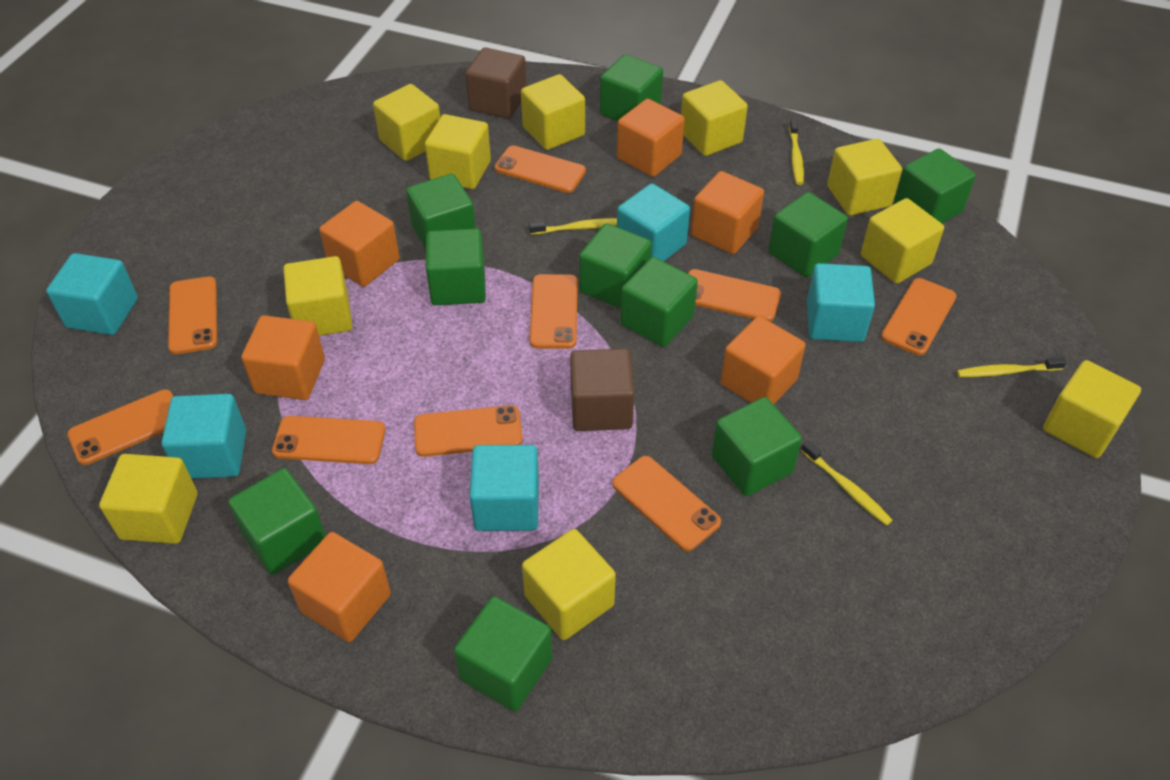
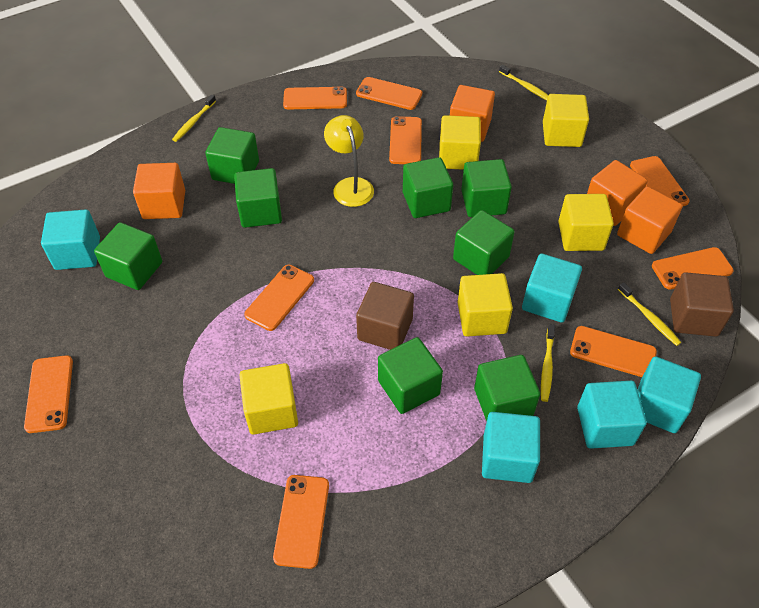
green cube: [228,468,326,575] [406,174,476,249] [426,229,486,305] [454,596,552,711] [579,223,652,309] [600,54,663,121] [620,257,698,347] [712,397,802,496] [768,192,848,278] [894,148,975,223] = 10 -> [94,222,162,290] [205,127,259,184] [234,168,282,228] [378,337,443,414] [403,157,453,218] [453,210,515,275] [461,159,512,217] [474,355,540,421] = 8
orange cube: [241,315,325,400] [288,532,391,642] [319,201,400,287] [617,99,685,177] [691,171,764,254] [721,316,806,404] = 6 -> [133,163,185,219] [450,85,495,142] [587,160,648,226] [617,186,683,254] = 4
yellow cube: [99,454,198,544] [283,256,352,336] [373,84,440,161] [425,114,491,189] [521,74,585,150] [522,529,616,640] [681,80,748,156] [827,139,902,216] [861,198,944,284] [1043,360,1141,458] = 10 -> [239,363,298,435] [439,115,481,170] [457,273,513,336] [543,94,589,147] [558,194,614,251] = 5
yellow lamp: none = 0 -> [324,115,374,207] = 1

